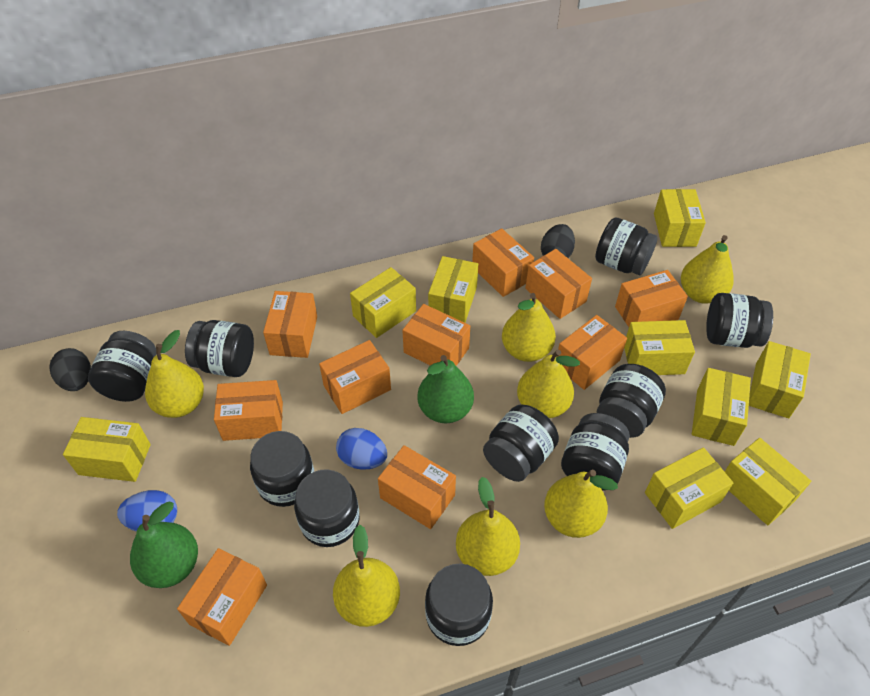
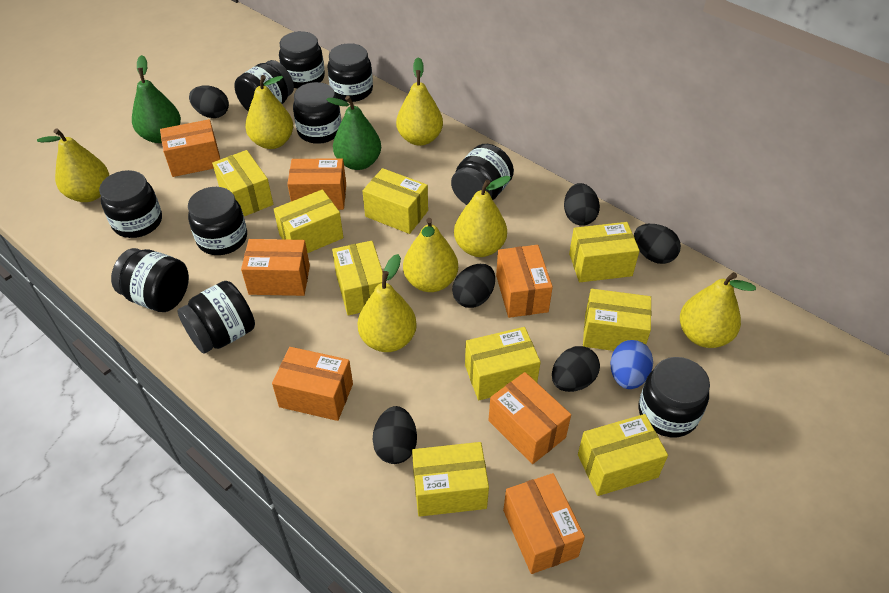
black egg: [49,348,91,391] [541,224,575,258] = 2 -> [189,85,229,118] [373,406,417,464] [452,264,495,308] [552,346,600,392] [564,183,600,226] [634,224,681,264] = 6
blue egg: [117,490,177,532] [336,428,387,470] = 2 -> [610,340,653,389] = 1
orange box: [177,548,267,646] [214,380,283,441] [263,291,317,358] [319,340,391,414] [378,445,456,529] [402,304,470,366] [472,228,534,297] [525,249,592,319] [557,315,627,390] [615,270,688,327] = 10 -> [160,119,220,177] [241,239,310,296] [272,347,353,421] [287,158,346,210] [488,372,571,464] [496,245,553,318] [503,473,585,574] = 7

